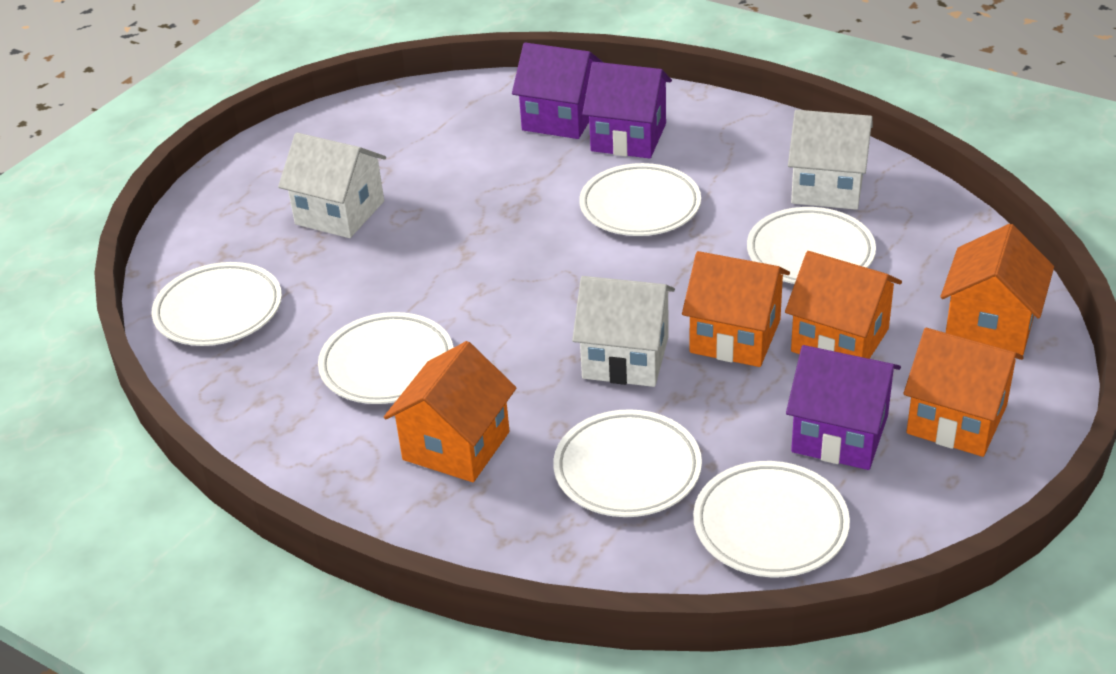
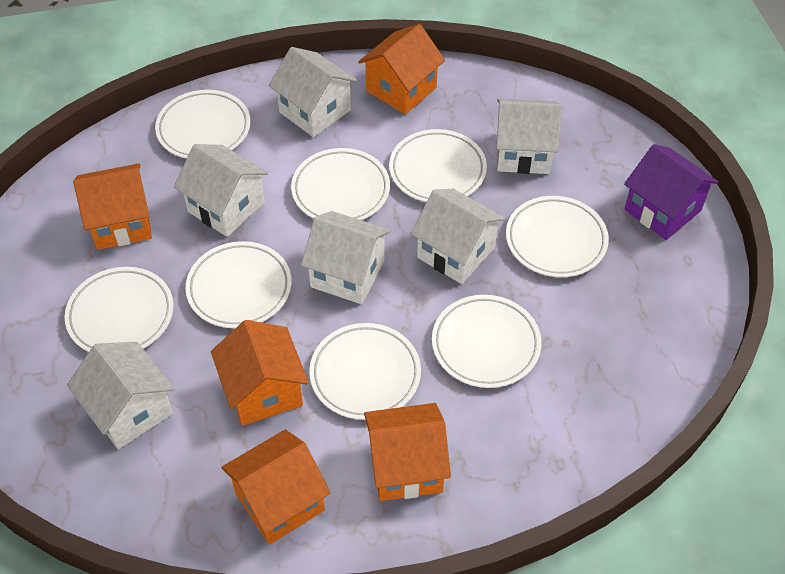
purple house: [512,42,604,139] [582,62,672,159] [786,345,901,470] = 3 -> [624,144,719,240] = 1
white house: [278,133,386,238] [572,276,675,387] [788,110,873,210] = 3 -> [67,342,175,449] [174,144,268,237] [269,47,357,137] [301,211,391,304] [410,189,506,284] [496,99,562,174] = 6
white plate: [152,262,282,346] [318,312,454,404] [553,409,702,517] [579,163,701,236] [693,461,850,578] [747,207,876,284] = 6 -> [65,267,174,352] [155,90,251,159] [186,241,292,328] [291,148,390,220] [309,323,421,420] [389,129,487,202] [432,295,542,388] [506,196,609,277] = 8

